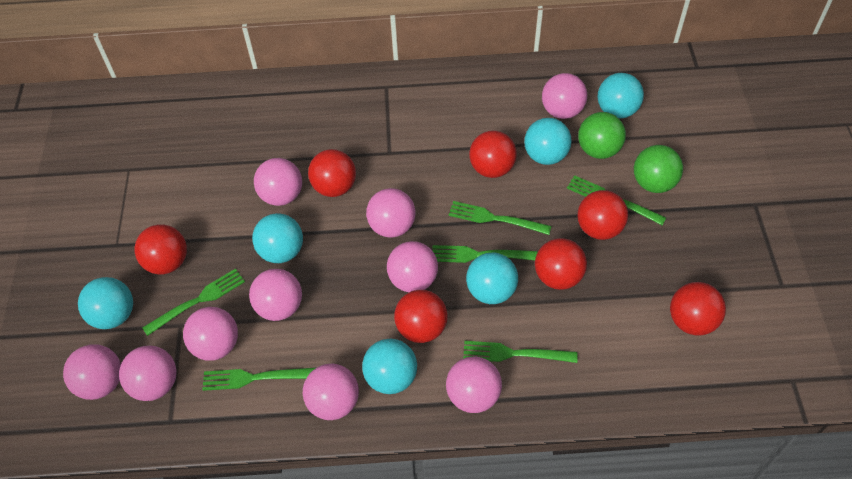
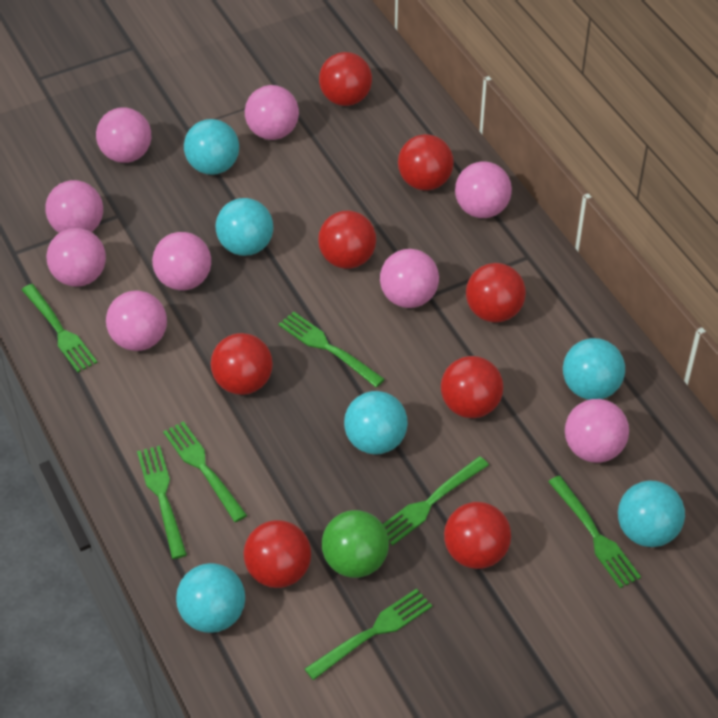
green ball: [578,112,626,159] [634,145,683,193] = 2 -> [322,510,389,578] = 1
green fork: [142,269,245,336] [202,367,317,391] [432,245,538,263] [449,201,551,235] [463,341,578,363] [567,175,666,225] = 6 -> [22,284,98,372] [137,446,187,559] [163,421,247,522] [279,311,385,387] [305,588,432,680] [383,456,489,546] [548,476,641,588] = 7
pink ball: [63,345,121,400] [119,346,177,401] [183,307,238,361] [249,269,302,321] [254,158,302,206] [303,363,359,420] [366,188,416,238] [387,241,438,292] [446,356,502,413] [542,73,587,119] = 10 -> [45,180,103,233] [46,228,106,287] [96,107,151,163] [106,290,167,351] [152,232,211,290] [245,85,299,140] [380,249,439,308] [455,161,512,218] [565,399,629,463] = 9
red ball: [135,224,187,274] [308,149,356,197] [394,290,448,343] [469,131,517,178] [535,238,587,290] [578,190,628,240] [670,282,726,336] = 7 -> [211,333,273,395] [244,520,311,588] [318,211,376,269] [319,52,372,106] [398,134,454,191] [441,356,503,418] [444,502,511,569] [466,263,526,323] = 8

